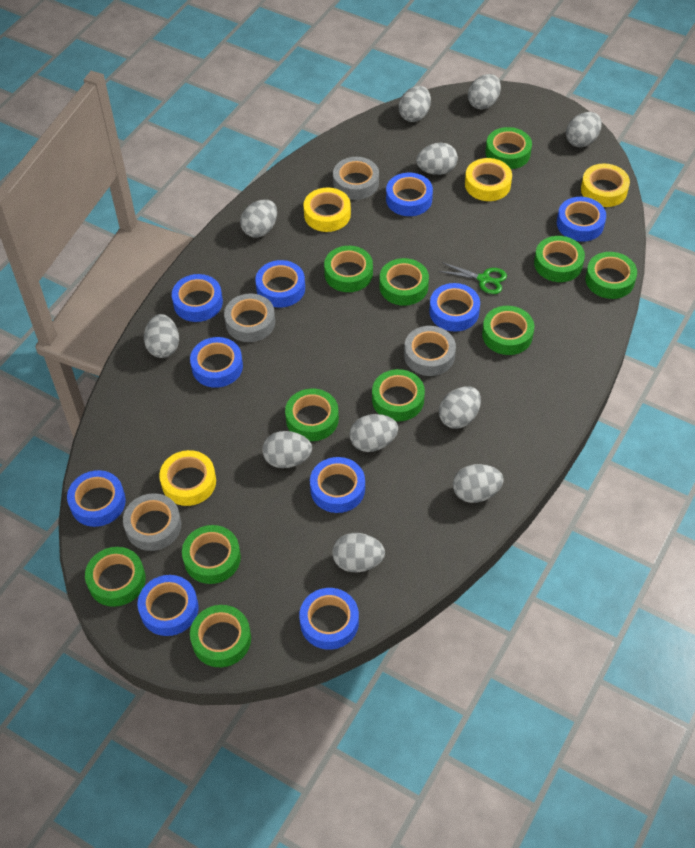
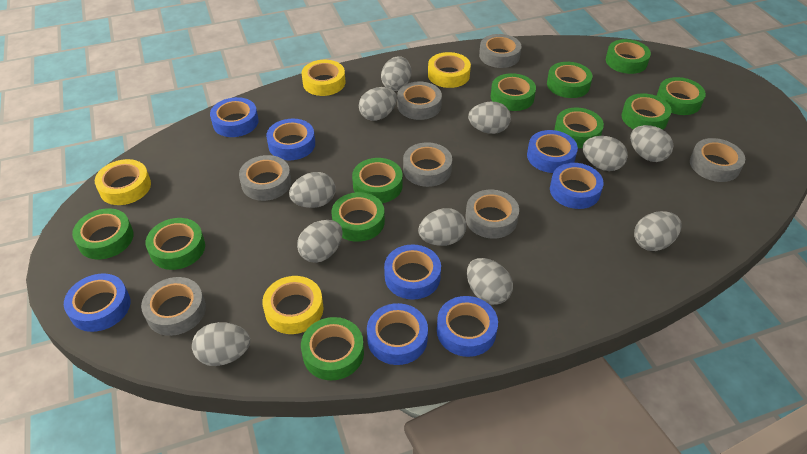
blue tape: [67,470,126,527] [137,575,198,636] [172,274,223,322] [190,337,243,388] [255,260,305,308] [299,588,359,650] [310,457,365,513] [386,173,433,216] [429,283,480,332] [557,197,606,242] = 10 -> [64,273,130,332] [210,97,259,137] [266,119,315,160] [367,303,428,365] [384,244,441,300] [437,296,498,357] [527,130,578,173] [550,163,604,209] = 8
green scissors: [438,262,507,294] = 1 -> none = 0
grey tape: [123,493,181,551] [224,293,275,342] [333,157,379,200] [404,326,456,376] = 4 -> [141,277,206,336] [239,155,291,201] [397,81,442,120] [403,142,452,187] [465,190,519,239] [479,34,521,68] [690,138,745,182] = 7

